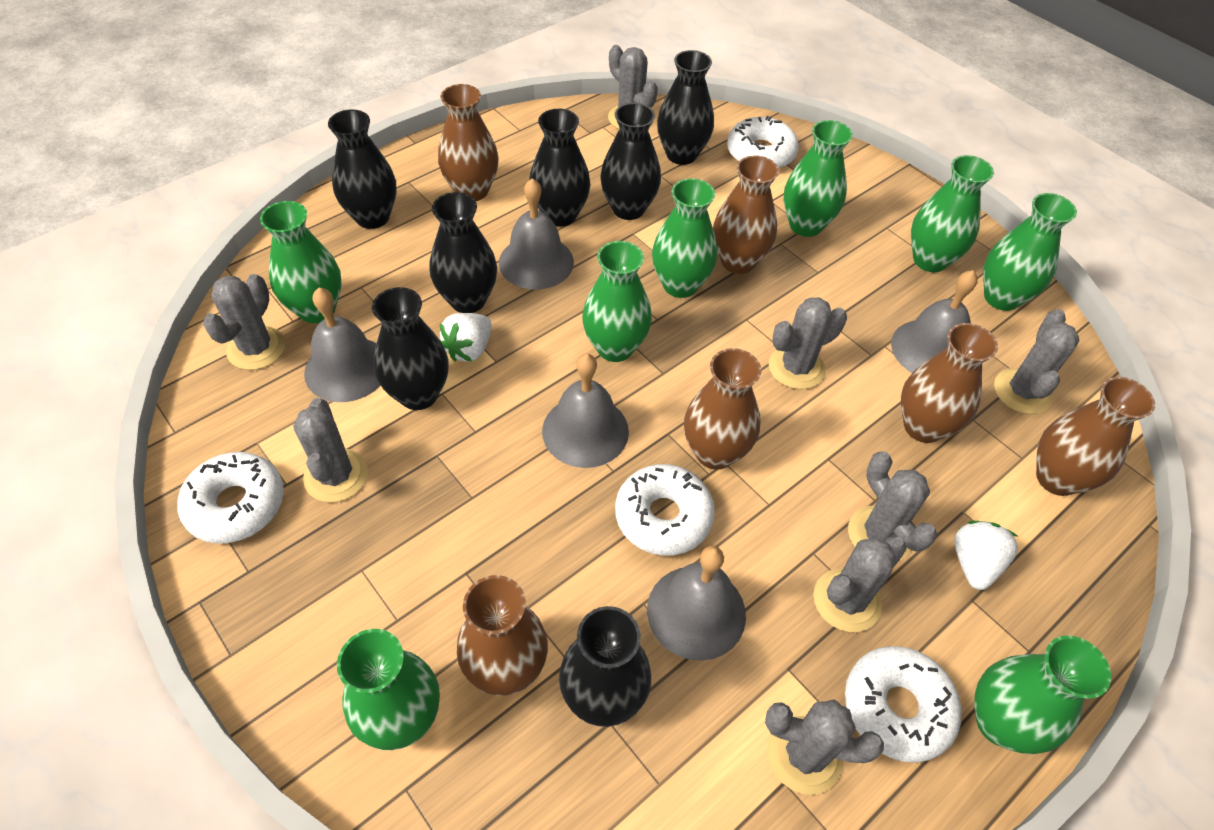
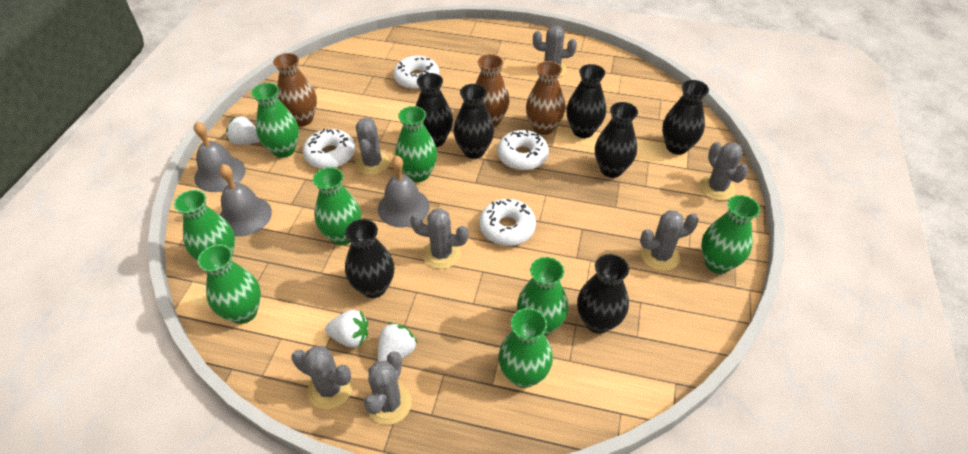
brown vase: [438,84,499,201] [457,575,548,696] [684,348,761,470] [713,155,779,274] [901,323,998,443] [1036,377,1155,496] = 6 -> [273,53,317,126] [475,54,510,127] [526,61,565,135] = 3
grey bell: [304,288,381,402] [499,178,574,289] [542,354,629,468] [647,546,746,661] [891,270,978,373] = 5 -> [194,122,245,192] [219,164,272,236] [378,155,430,227] = 3
grey cactus: [203,274,285,370] [293,398,368,502] [608,45,658,129] [765,700,884,795] [769,297,847,389] [814,536,906,632] [848,451,937,561] [994,309,1079,414] = 8 -> [292,346,352,409] [356,118,389,175] [364,351,412,425] [410,208,468,269] [533,25,577,78] [640,210,699,271] [700,142,749,201] = 7
white strawberry: [440,313,492,362] [954,521,1018,590] = 2 -> [226,116,260,145] [325,310,368,348] [378,322,417,361] = 3

